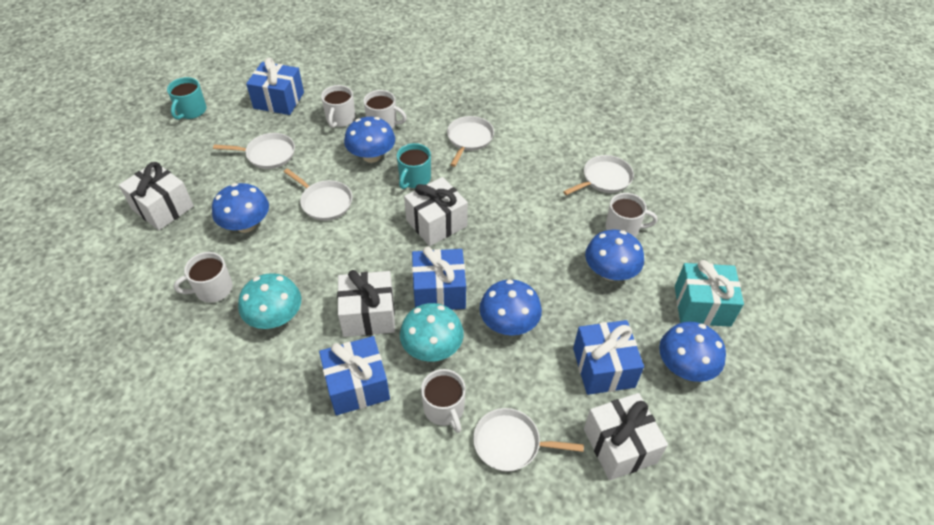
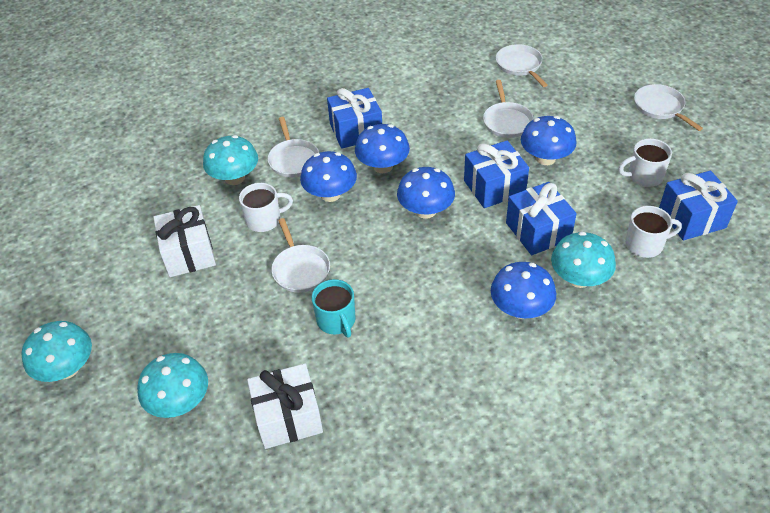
turquoise gift: [675,260,744,327] = 1 -> none = 0
turquoise mug: [167,77,207,120] [397,143,431,189] = 2 -> [312,279,356,338] = 1
turquoise mushroom: [238,273,301,329] [400,303,464,362] = 2 -> [22,321,92,382] [137,353,208,418] [203,135,258,185] [551,232,616,288] = 4
white gift: [119,162,194,230] [337,270,395,337] [404,177,468,246] [584,393,668,480] = 4 -> [153,205,216,277] [247,363,323,449] = 2
white mug: [174,252,233,303] [321,85,355,128] [363,90,407,128] [421,369,466,433] [605,193,657,237] = 5 -> [239,183,293,232] [618,138,672,187] [625,206,682,258] = 3

